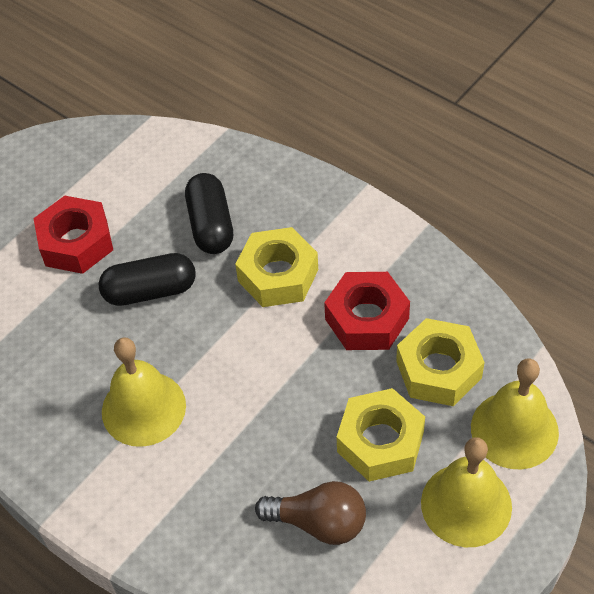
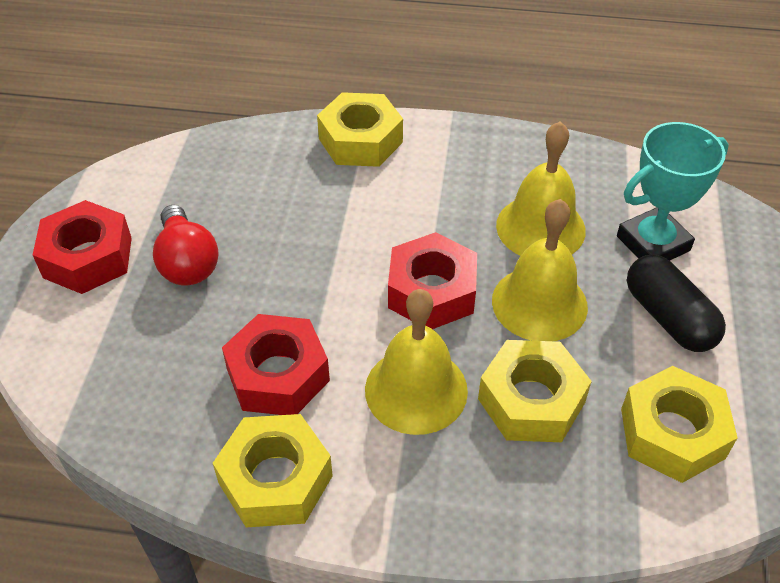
black capsule: [99,253,196,306] [185,173,233,254] = 2 -> [627,255,726,352] = 1
brown light bulb: [255,481,366,545] = 1 -> none = 0
red light bulb: none = 0 -> [153,205,219,285] = 1
red nut: [33,196,113,274] [324,272,410,350] = 2 -> [33,200,132,294] [222,314,330,415] [388,232,477,329] = 3
turquoise trophy: none = 0 -> [617,122,729,261] = 1
yellow nut: [235,227,318,307] [336,388,425,482] [396,318,485,406] = 3 -> [213,414,333,528] [317,92,403,167] [478,340,592,442] [621,366,738,483] = 4

